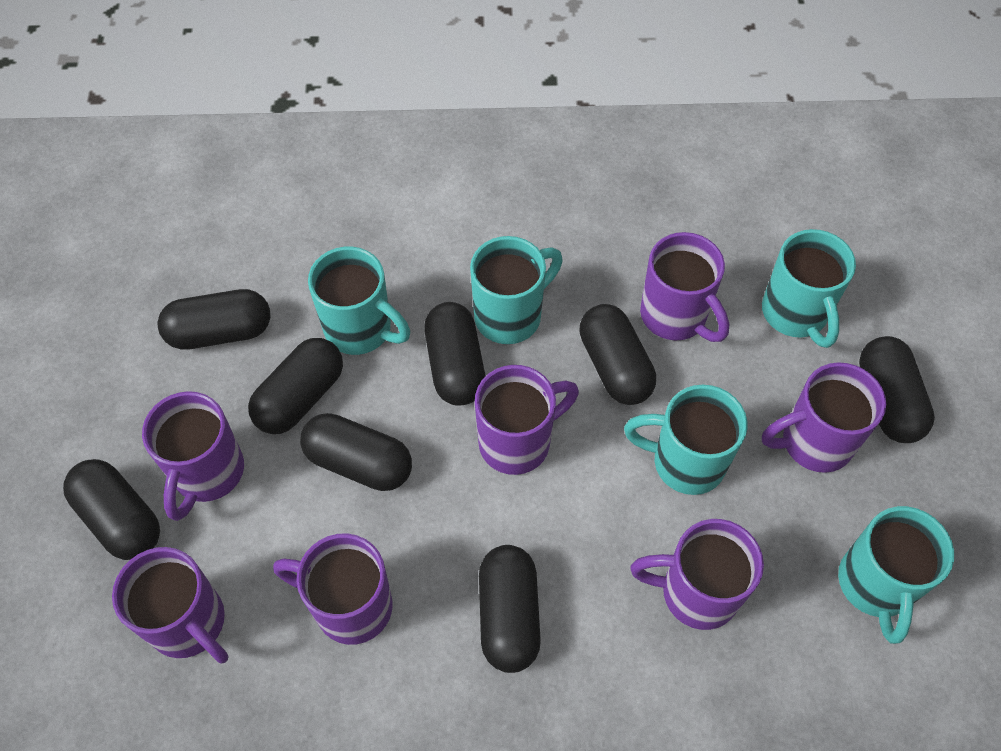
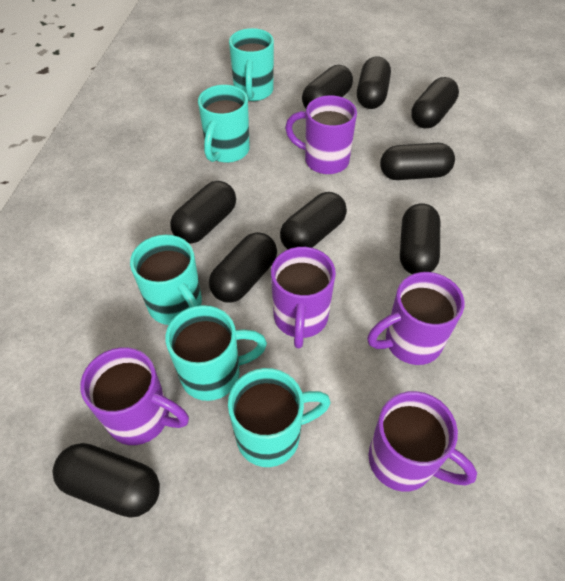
black capsule: [63,459,160,560] [158,289,270,350] [248,338,343,434] [300,413,412,491] [424,302,485,406] [479,545,541,673] [579,304,656,405] [859,336,935,443] = 8 -> [53,443,160,518] [170,181,236,244] [209,232,277,303] [280,192,347,249] [302,65,353,108] [357,56,391,109] [380,143,455,180] [400,204,440,274] [411,77,459,128] = 9
purple mug: [112,547,229,664] [142,391,244,521] [273,534,393,645] [475,365,579,475] [630,519,764,630] [640,232,729,342] [762,362,886,473] = 7 -> [80,347,189,445] [271,247,336,348] [285,95,357,174] [367,272,464,365] [369,391,477,492] = 5

